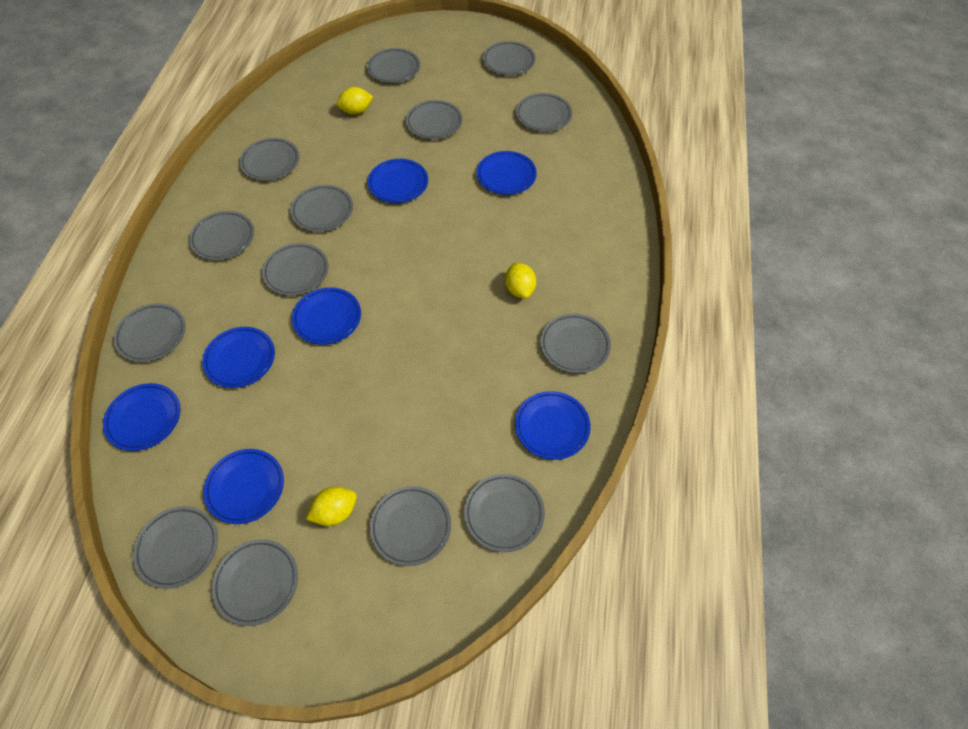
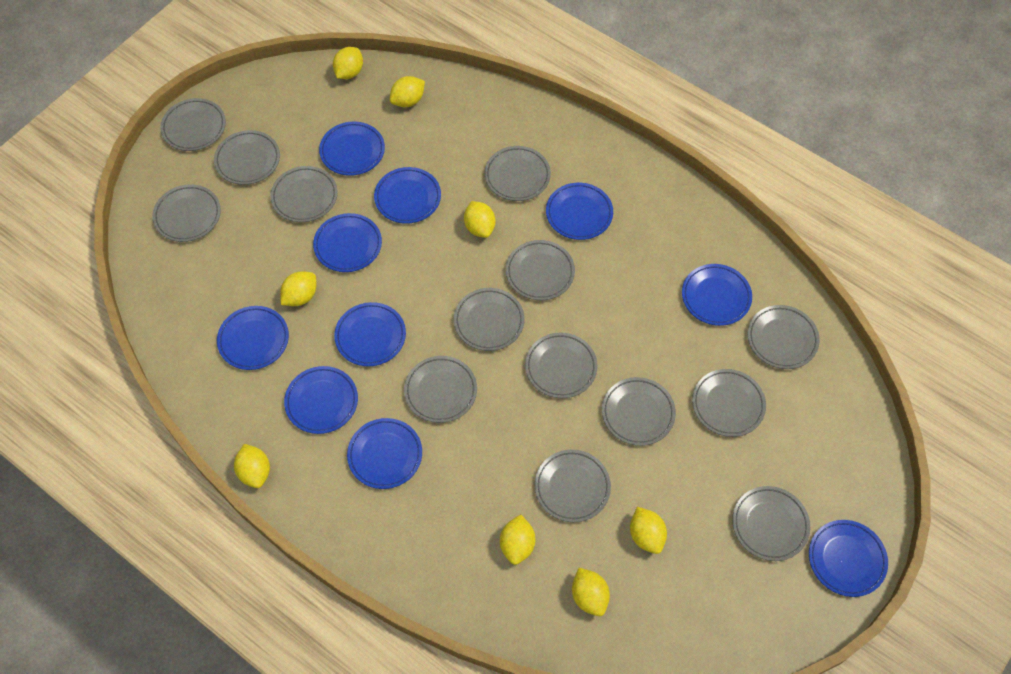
blue plate: [103,383,181,451] [202,327,275,388] [203,449,284,524] [292,287,361,345] [368,159,428,203] [477,151,537,195] [515,391,591,460] = 7 -> [217,306,289,370] [284,366,358,434] [313,213,382,272] [319,121,385,176] [334,302,406,366] [347,418,422,489] [374,167,441,224] [546,183,613,240] [682,264,752,326] [809,520,888,597] = 10
yellow lemon: [306,487,357,526] [337,87,373,115] [505,263,536,299] = 3 -> [234,444,270,488] [280,271,316,306] [333,47,363,79] [390,76,425,107] [464,201,495,238] [500,515,535,565] [572,568,610,616] [630,507,667,554] = 8

